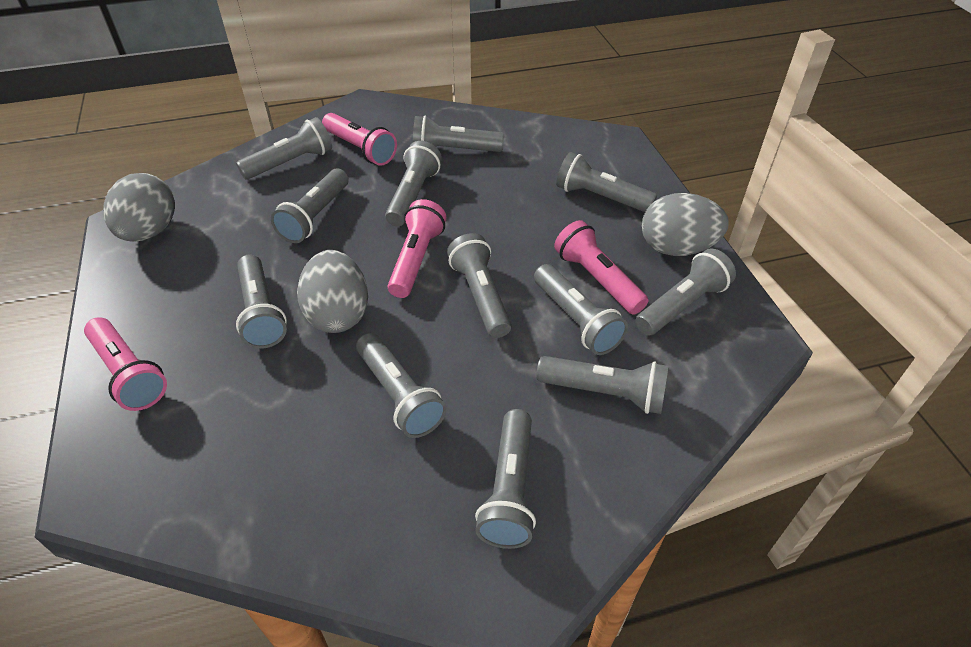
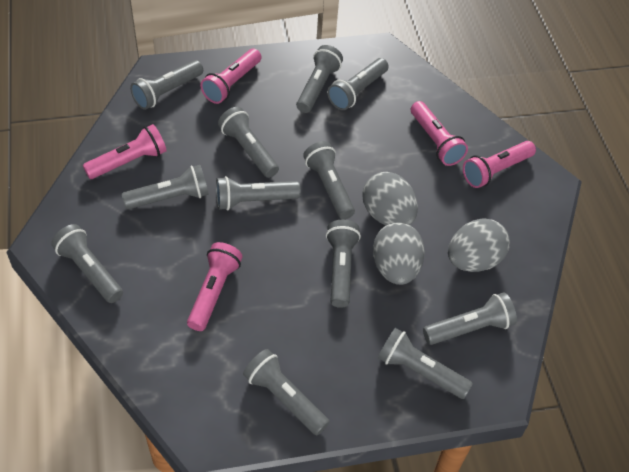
pink flashlight: [84,317,167,411] [322,113,397,166] [388,199,446,298] [554,220,648,315] = 4 -> [83,124,166,179] [187,242,243,331] [200,49,262,104] [411,101,468,166] [463,141,536,188] = 5

